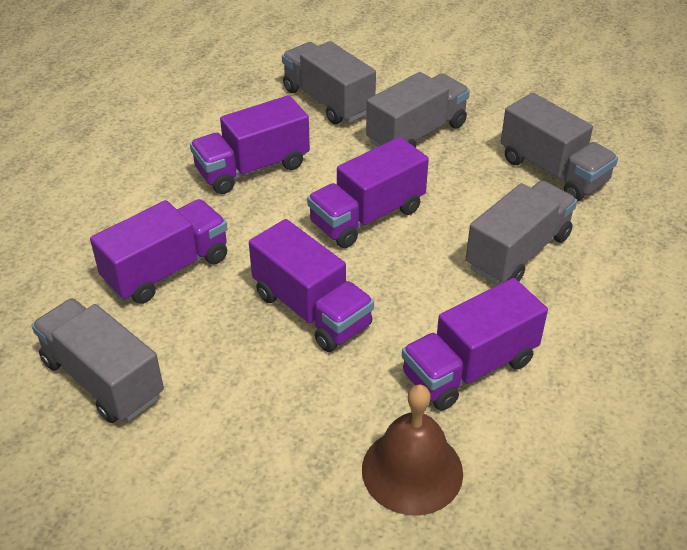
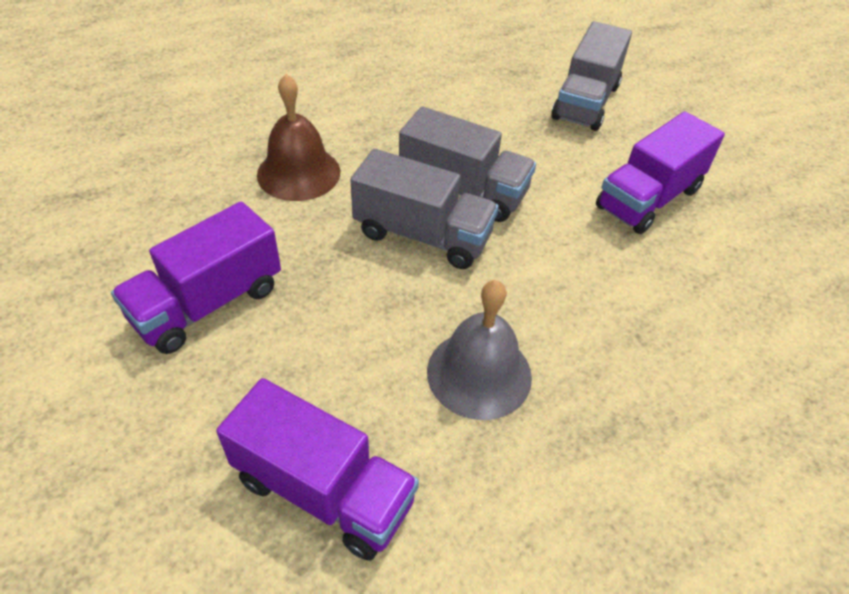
grey bell: none = 0 -> [427,280,532,420] = 1
grey truck: [32,298,164,423] [282,41,376,124] [366,72,470,148] [466,181,577,285] [501,93,618,202] = 5 -> [350,149,499,269] [399,107,536,222] [552,21,632,131] = 3
purple truck: [90,199,227,304] [190,95,310,194] [249,219,374,352] [307,137,429,248] [402,278,548,411] = 5 -> [111,202,281,354] [216,378,419,561] [596,111,725,234] = 3

